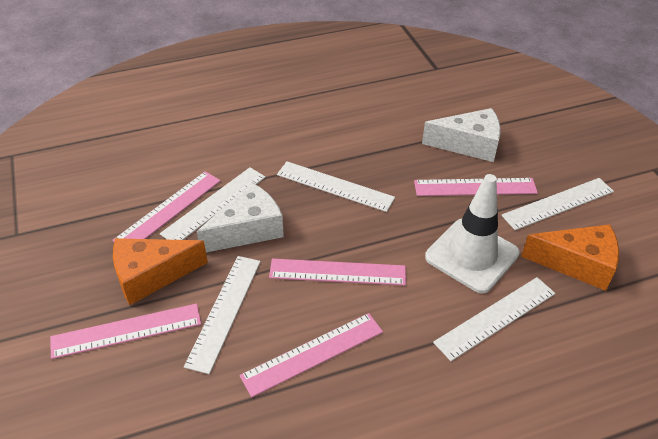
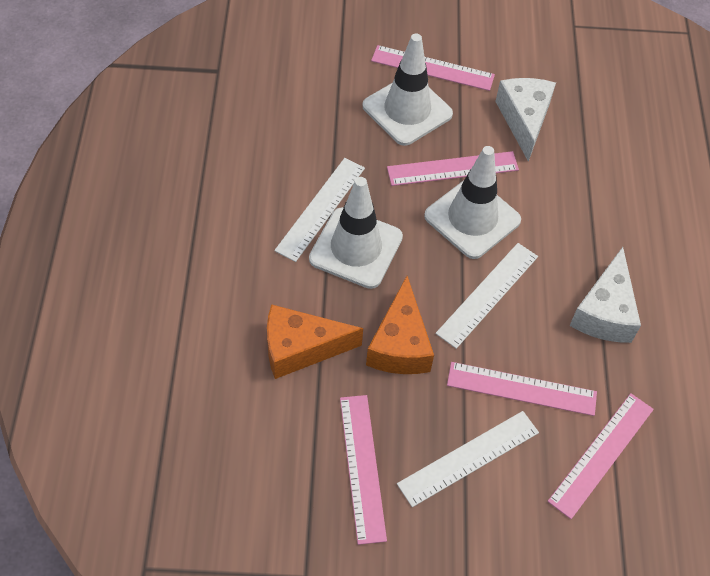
white ruler: [160,167,266,240] [184,256,261,374] [277,161,395,212] [433,277,556,361] [501,178,614,230] = 5 -> [274,158,365,262] [397,411,539,507] [435,243,538,349] = 3
white traffic cone: [425,174,520,293] = 1 -> [309,177,403,289] [363,33,453,146] [424,146,521,259] = 3

